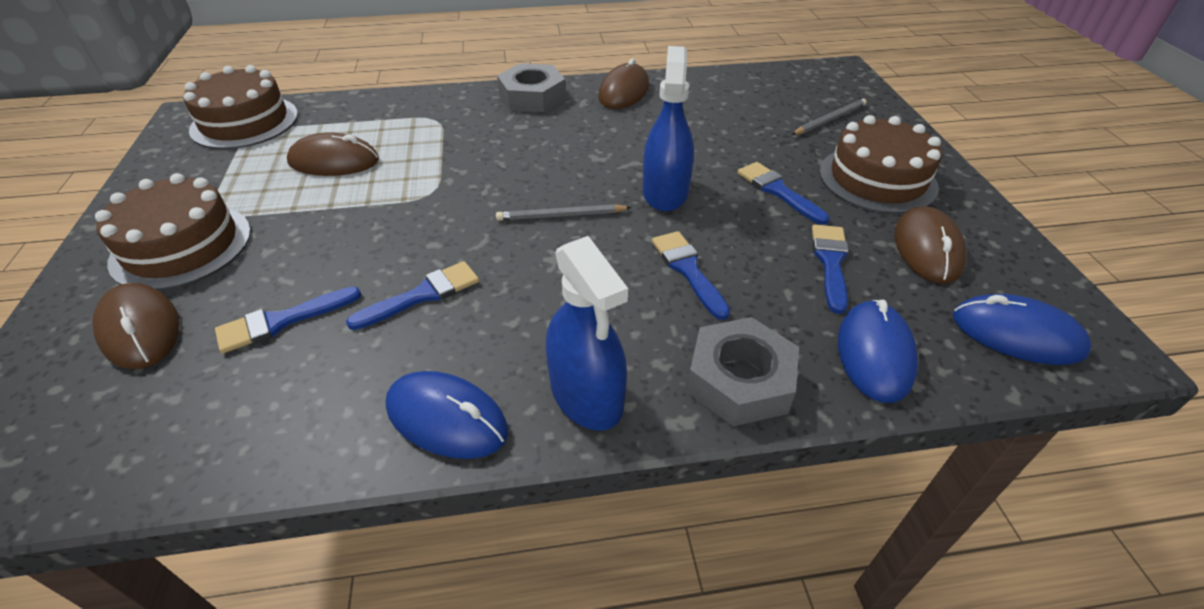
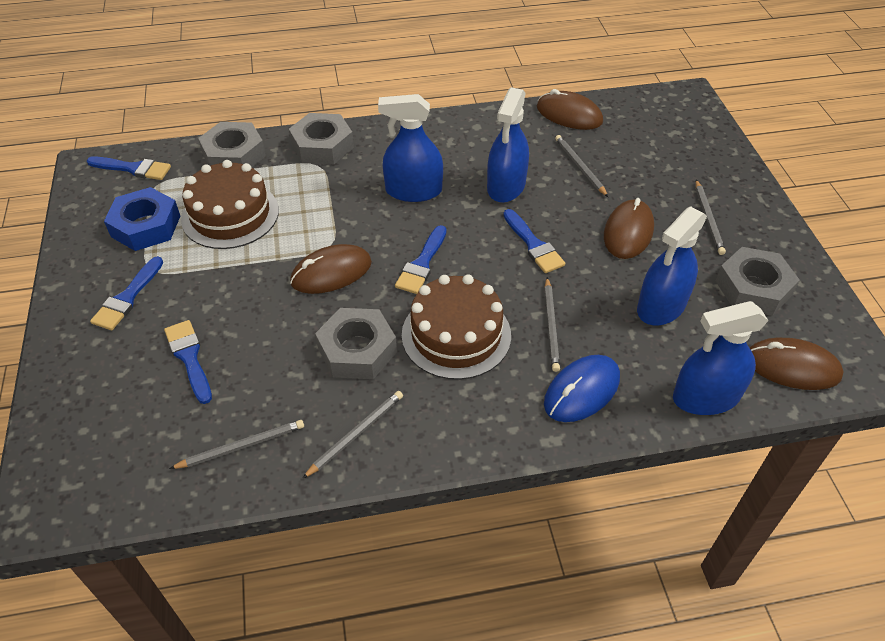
blue mouse: [386,371,508,459] [838,300,918,403] [953,294,1092,365] = 3 -> [544,355,620,422] = 1
blue nut: none = 0 -> [104,187,180,251] = 1
blue spray bottle: [546,236,628,431] [643,46,694,212] = 2 -> [378,94,443,202] [487,87,529,203] [637,206,707,326] [673,301,768,415] = 4
brown cake: [95,173,251,290] [183,65,298,149] [819,115,942,214] = 3 -> [181,160,279,249] [402,275,511,380] = 2
grey nut: [497,63,566,112] [687,317,799,426] = 2 -> [198,122,266,167] [289,113,354,164] [315,308,397,379] [716,247,800,316] = 4
grey pencil: [496,204,632,221] [791,99,867,135] = 2 -> [169,420,304,469] [302,391,403,479] [544,277,560,372] [555,135,608,197] [696,180,726,255] = 5

